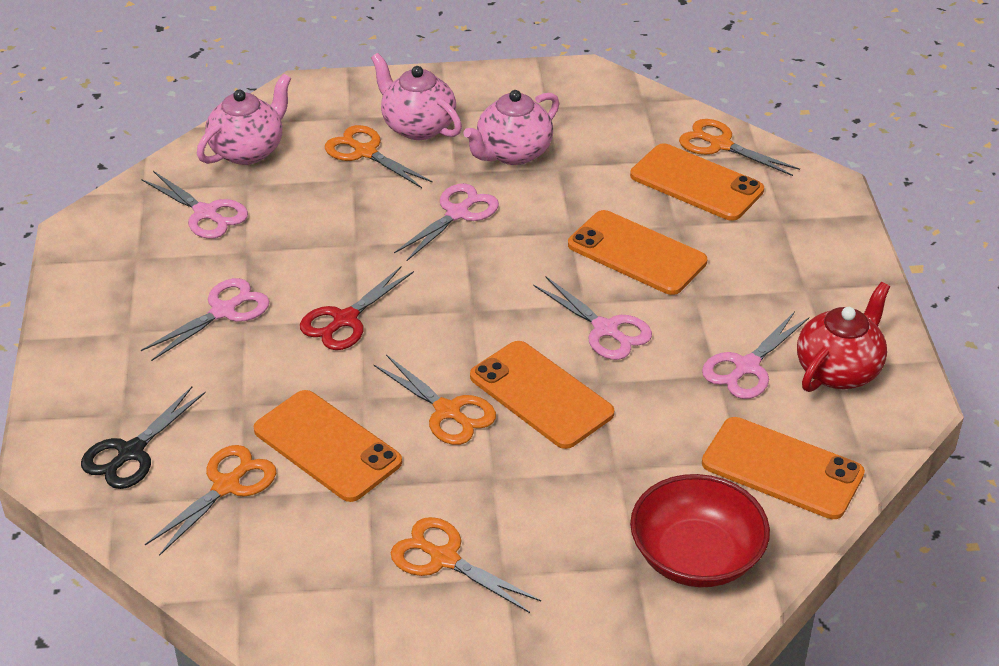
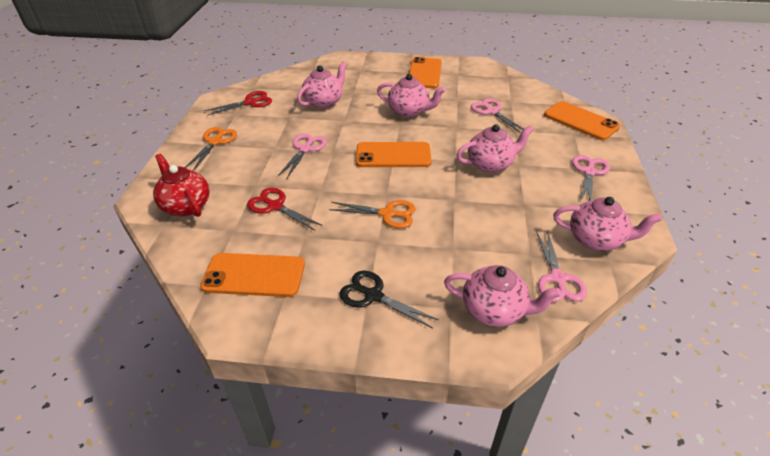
orange phone: [254,390,402,502] [470,341,614,449] [568,210,707,295] [630,143,764,221] [702,417,865,519] = 5 -> [200,253,305,297] [356,142,431,167] [409,57,442,88] [544,101,620,140] = 4
orange scissors: [145,445,276,556] [325,125,433,188] [373,355,496,445] [391,517,541,613] [679,119,800,176] = 5 -> [185,127,237,171] [329,200,416,228] = 2
pink scissors: [141,171,248,239] [141,278,269,361] [394,183,499,262] [533,276,652,360] [702,311,809,399] = 5 -> [278,134,327,178] [471,98,524,133] [536,230,587,302] [572,155,610,202] = 4
pink teapot: [197,74,291,165] [371,53,462,140] [463,90,560,165] = 3 -> [297,61,347,108] [377,74,446,117] [444,265,561,327] [456,124,534,173] [553,197,662,251] = 5
red bowl: [630,474,770,587] = 1 -> none = 0
red scissors: [300,266,414,350] = 1 -> [204,91,272,116] [247,188,323,231] = 2

